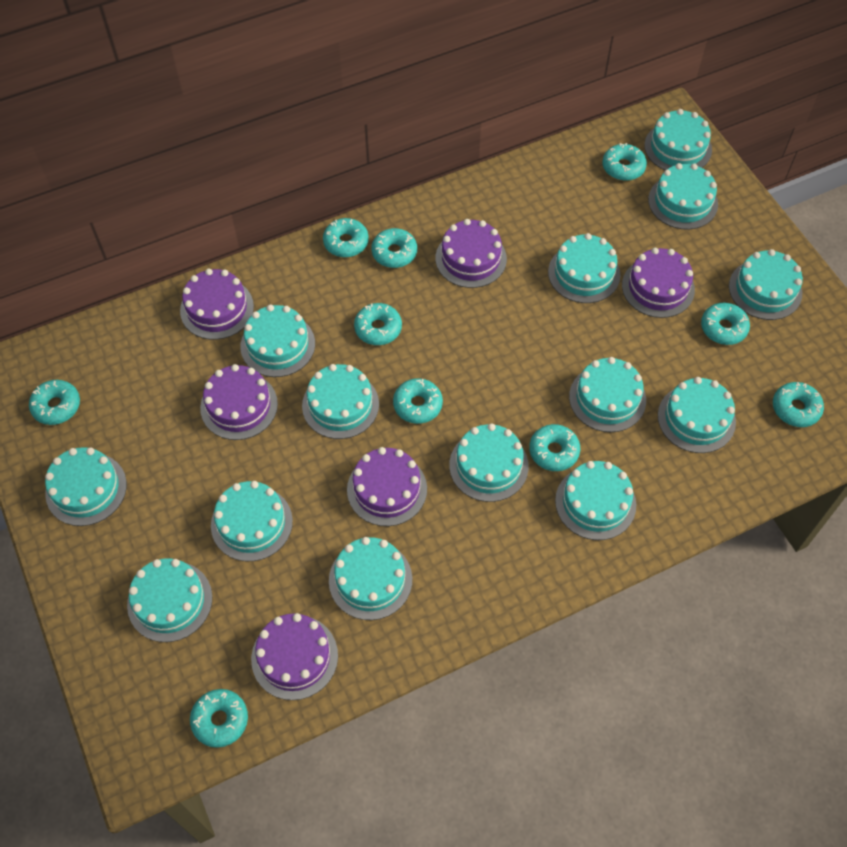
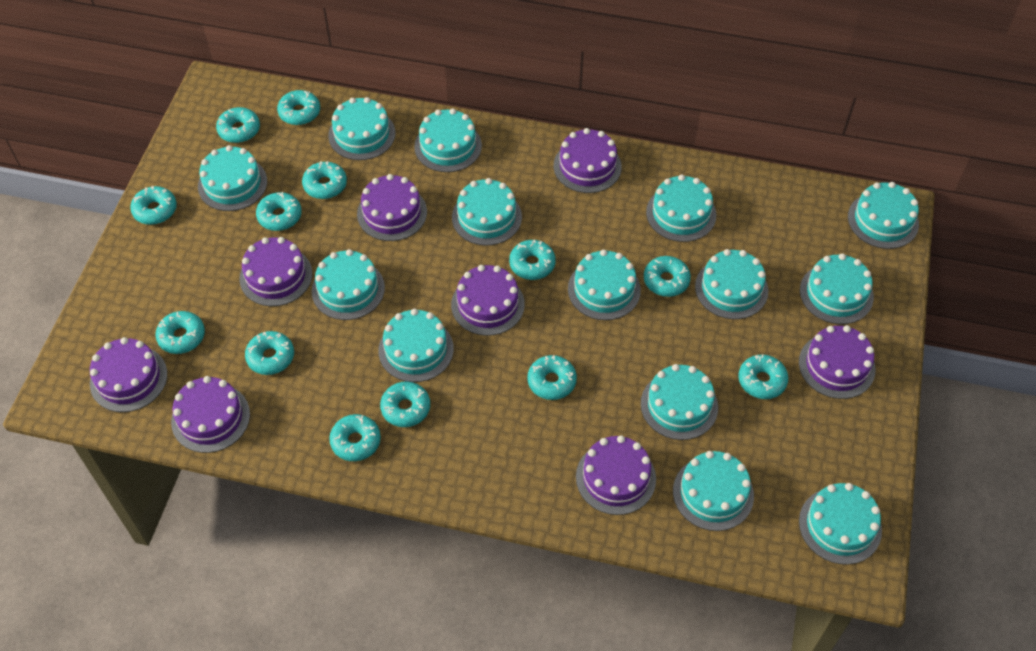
purple cake: [180,269,254,340] [200,364,278,440] [251,613,338,700] [347,447,427,526] [436,219,507,288] [622,248,695,318] = 6 -> [90,337,167,412] [171,376,250,453] [239,237,312,306] [357,174,427,241] [451,265,525,336] [554,128,622,193] [576,435,656,515] [799,325,876,399] = 8
turquoise donut: [29,380,80,425] [190,689,248,748] [323,218,369,257] [354,303,402,345] [371,228,417,268] [393,378,443,424] [529,424,580,471] [602,143,647,181] [701,303,750,345] [773,382,824,427] = 10 -> [130,186,177,225] [155,311,205,354] [216,107,260,143] [245,331,294,375] [256,192,302,231] [277,90,320,125] [302,161,347,199] [329,414,381,461] [380,381,430,427] [509,239,556,280] [527,355,577,400] [644,256,691,297] [738,354,788,399] = 13

